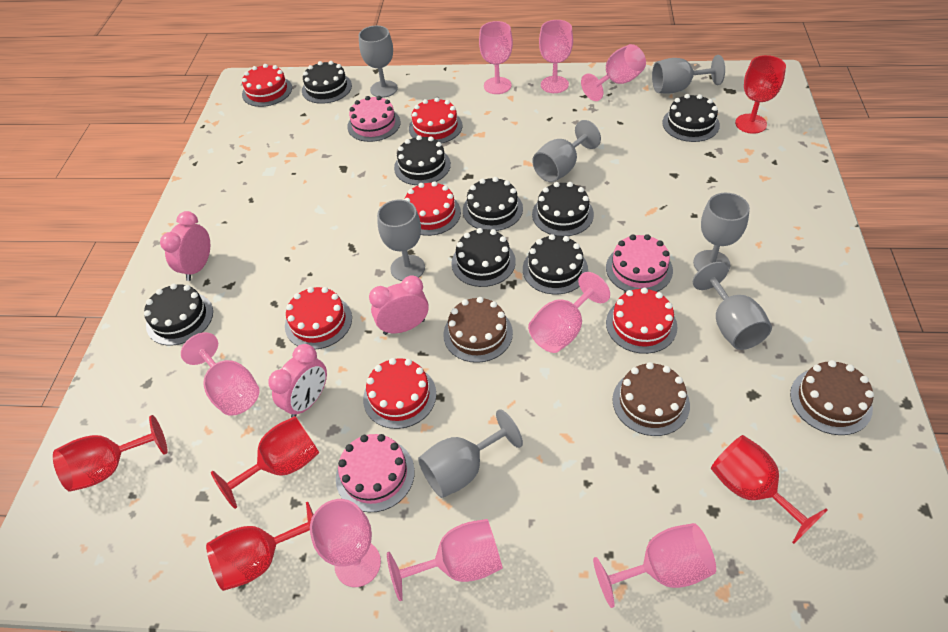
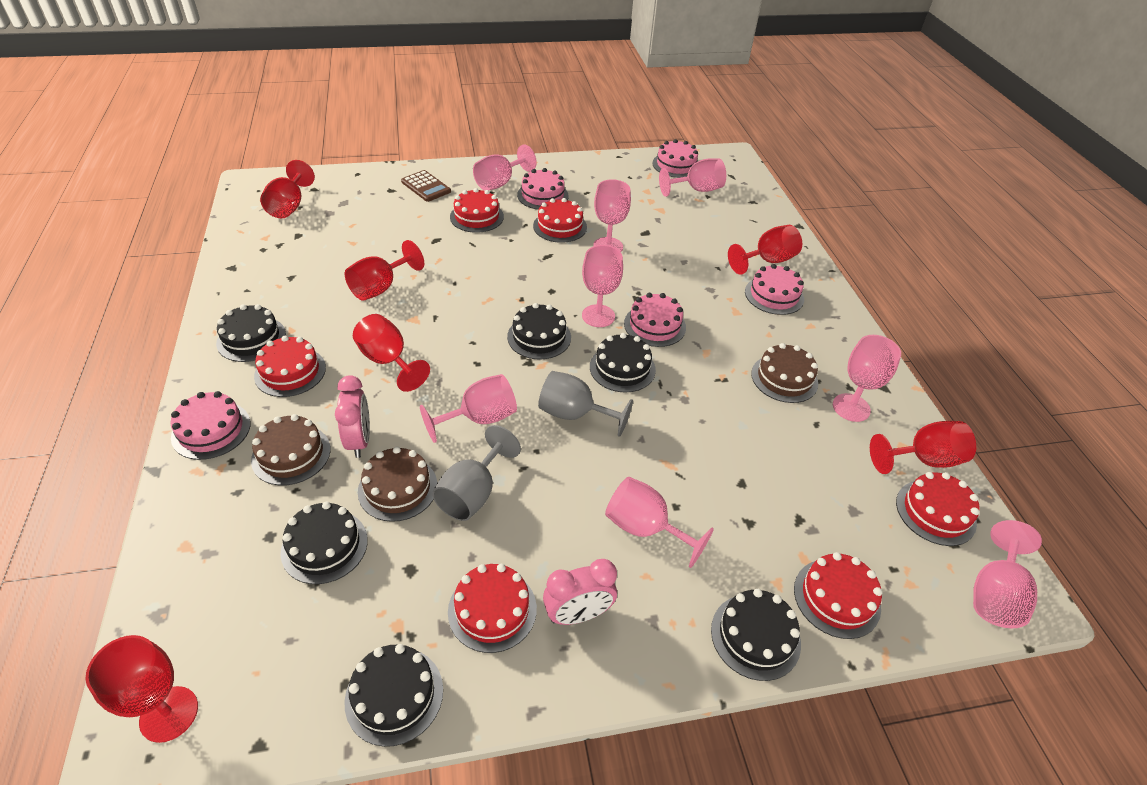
black cake: [144,284,213,346] [302,61,352,104] [394,135,451,185] [451,228,516,287] [463,177,523,231] [523,234,588,294] [532,182,594,237] [662,94,720,142] = 8 -> [216,304,286,362] [281,501,368,584] [344,644,443,747] [507,303,571,359] [590,333,656,392] [711,589,801,681] = 6
brown calculator: none = 0 -> [401,170,451,202] = 1
grey goblet: [359,26,398,98] [377,200,425,281] [418,409,523,498] [532,120,601,182] [652,55,725,93] [693,193,750,271] [693,262,772,350] = 7 -> [432,425,521,521] [538,371,633,437] = 2
pink cake: [336,434,415,512] [347,96,400,142] [606,234,673,292] = 3 -> [170,391,251,460] [517,168,568,210] [624,293,686,347] [652,139,698,178] [745,264,804,315] = 5
pink clock: [160,211,210,281] [268,344,327,418] [369,275,429,335] = 3 -> [335,375,370,458] [543,559,617,625] = 2
red goblet: [53,415,168,492] [206,502,314,591] [211,416,319,509] [711,435,827,544] [735,55,786,134] = 5 -> [85,635,198,743] [260,160,315,218] [345,240,424,301] [353,314,430,392] [728,225,802,275] [870,421,976,474] = 6

